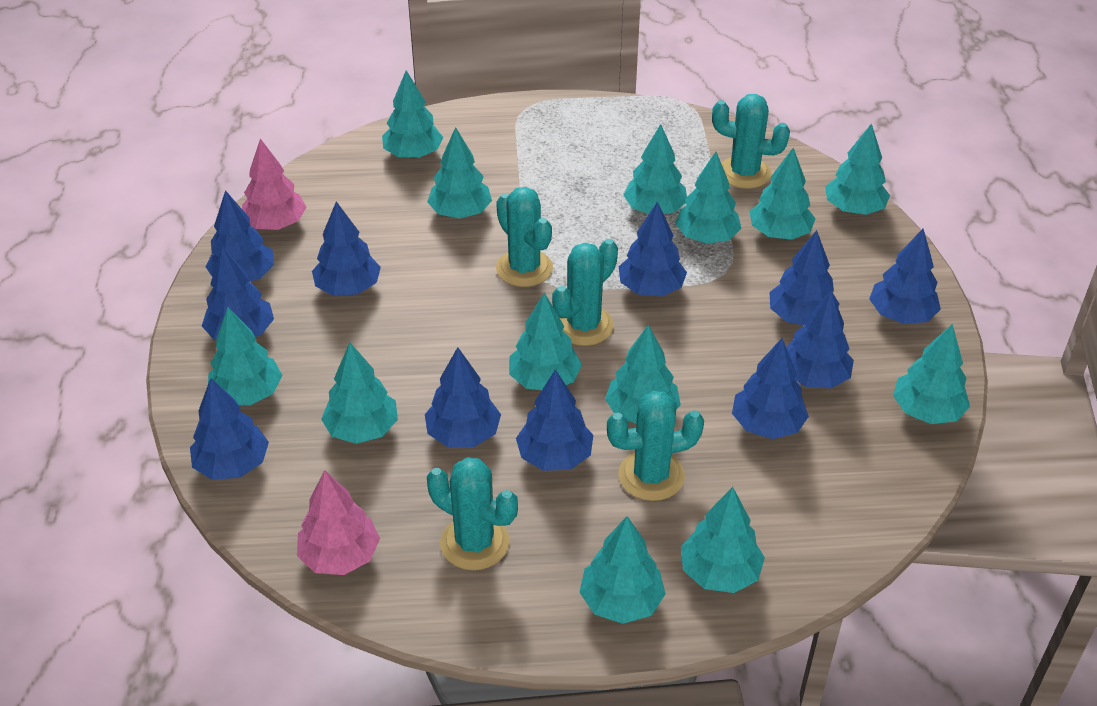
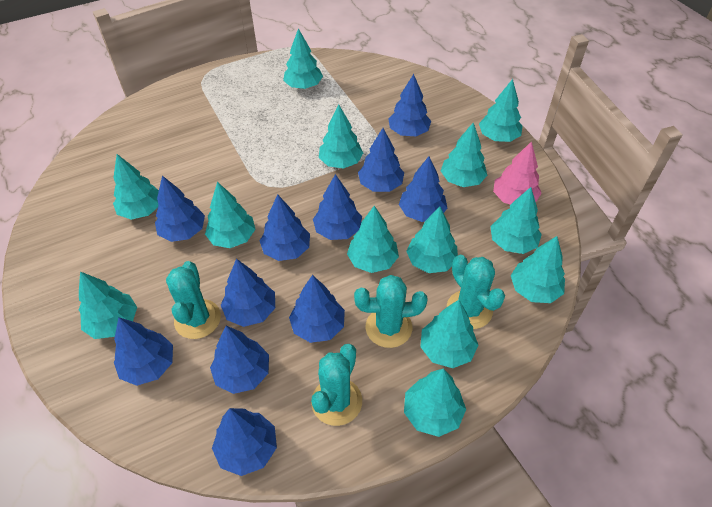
pink tree: [242,139,306,230] [297,470,380,575] = 2 -> [493,141,542,205] = 1
turquoise cactus: [427,457,518,570] [496,187,553,287] [552,239,618,346] [607,391,704,501] [712,94,790,189] = 5 -> [166,261,221,339] [311,344,362,426] [354,275,428,348] [447,255,505,329] = 4

